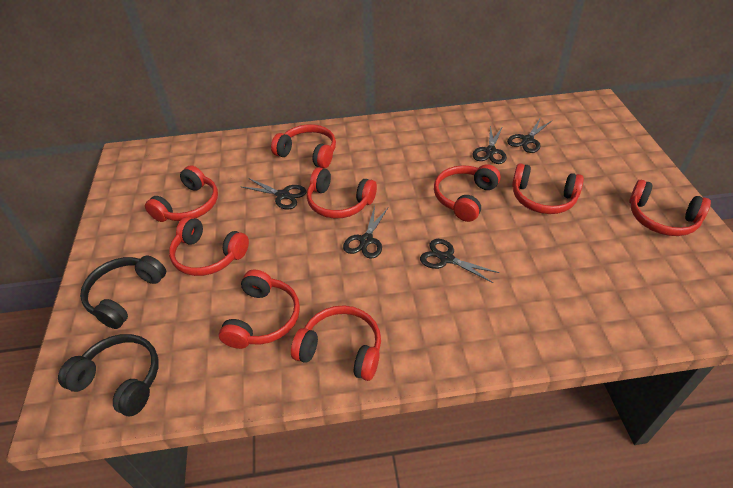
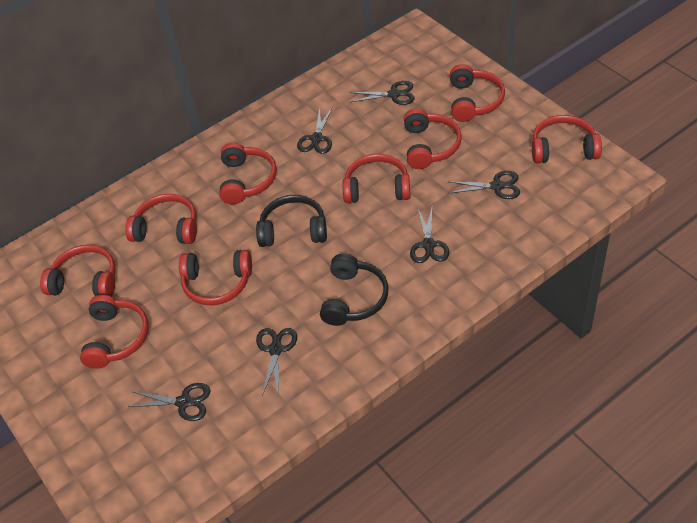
black scissors: [242,178,306,209] [343,206,389,259] [420,239,499,283] [472,126,507,164] [507,117,552,153] = 5 -> [128,383,211,421] [256,328,297,396] [297,106,333,154] [350,81,415,105] [410,208,450,263] [448,171,520,199] = 6

